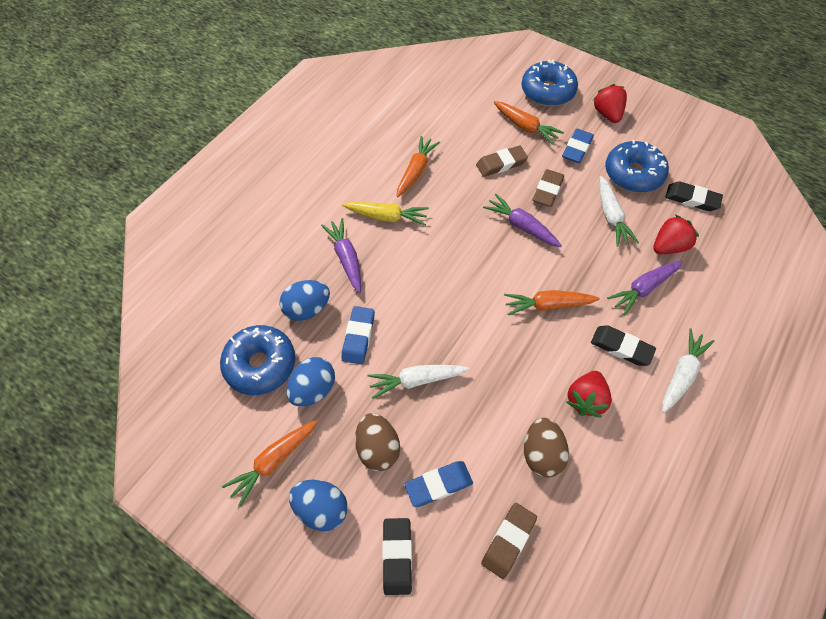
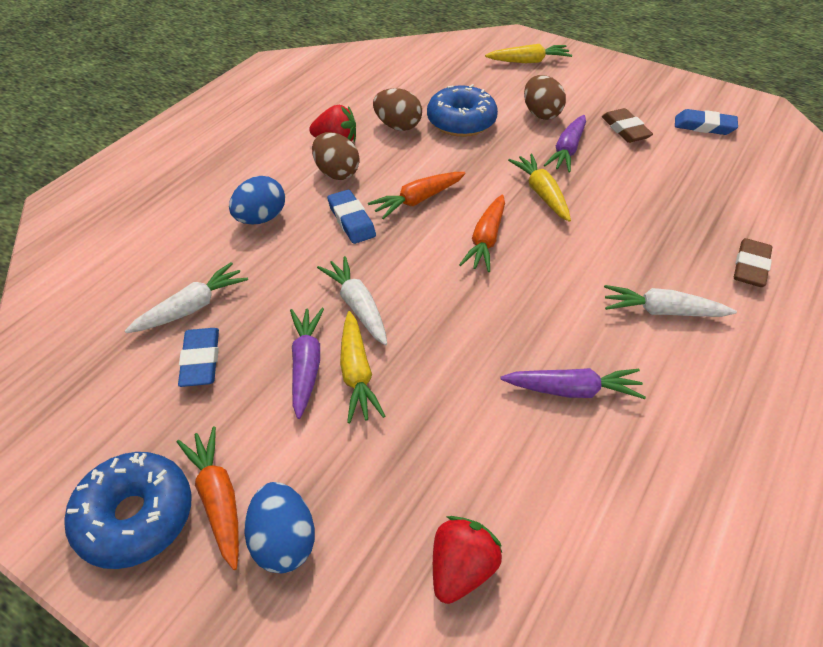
black eraser: [382,518,412,595] [591,325,656,366] [666,181,723,211] = 3 -> none = 0
blue donut: [220,325,295,395] [521,60,578,106] [605,140,669,193] = 3 -> [64,452,192,569] [427,84,498,137] = 2
blue egg: [280,280,330,321] [286,357,335,407] [289,480,348,531] = 3 -> [229,176,285,224] [245,482,315,573] = 2
brown egg: [355,413,400,471] [524,418,569,478] = 2 -> [312,132,360,180] [373,88,422,131] [524,75,566,120] = 3
brown eraser: [476,145,528,177] [481,503,537,579] [533,169,564,207] = 3 -> [602,108,653,143] [734,238,772,287] = 2
orange carrot: [222,420,317,507] [396,136,440,197] [494,101,564,145] [504,290,600,315] = 4 -> [177,426,239,570] [368,172,466,219] [459,195,505,272] = 3
red strawberry: [567,371,612,418] [593,84,627,123] [653,215,699,254] = 3 -> [309,105,356,142] [433,516,502,604] = 2
yellow carrot: [342,202,429,226] = 1 -> [340,311,385,423] [485,44,572,63] [508,154,571,222] = 3

